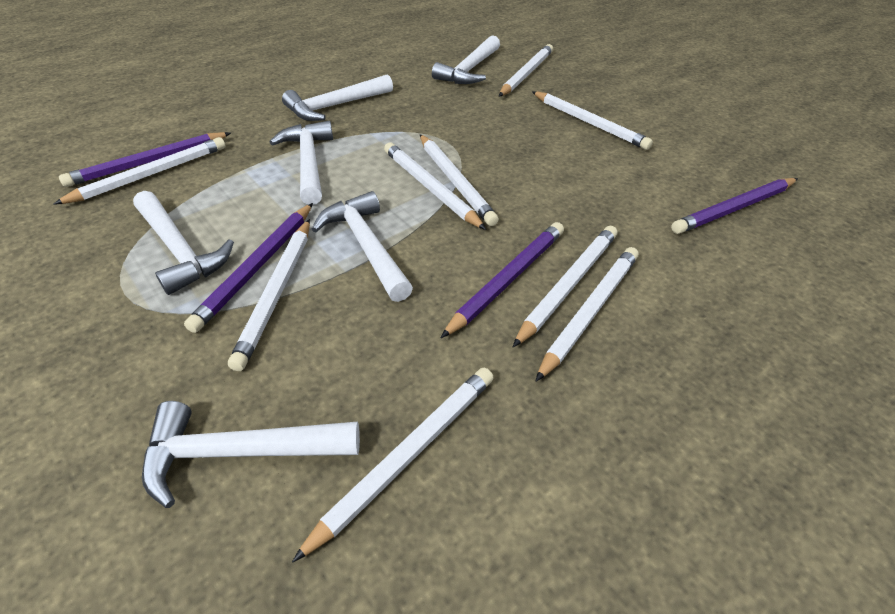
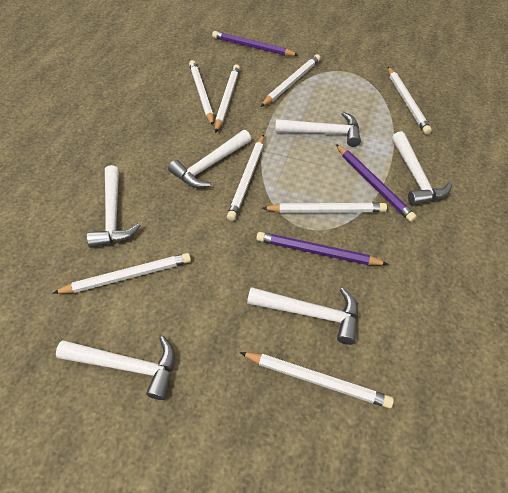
purple pencil: [59,132,231,187] [184,203,313,333] [441,222,564,338] [671,178,798,234] = 4 -> [212,31,298,56] [257,232,388,265] [336,144,417,222] = 3
white pencil: [53,137,226,205] [228,219,310,371] [292,368,494,563] [384,142,486,230] [420,134,499,226] [499,44,553,97] [513,226,617,347] [532,91,653,150] [535,247,639,382] = 9 -> [53,253,191,294] [189,60,214,126] [215,64,240,133] [227,134,264,221] [240,352,394,408] [261,54,321,107] [262,203,387,213] [388,67,432,134] = 8

